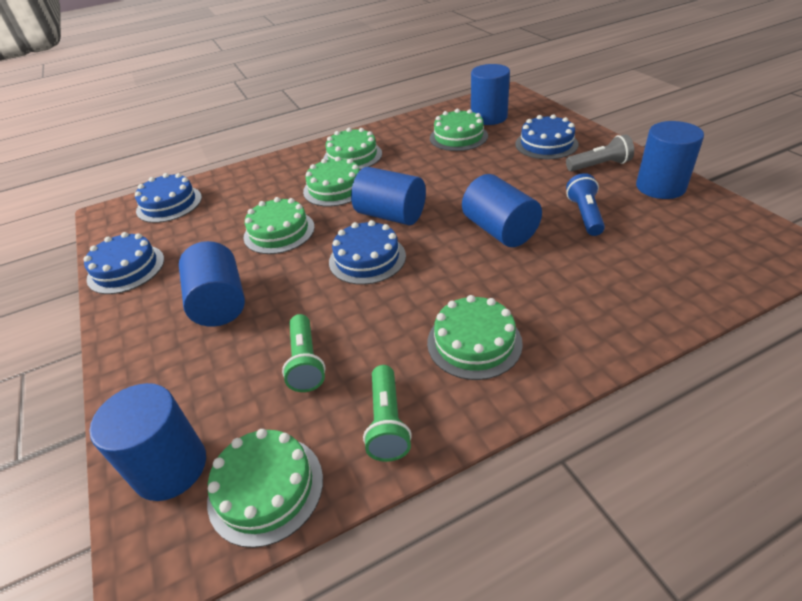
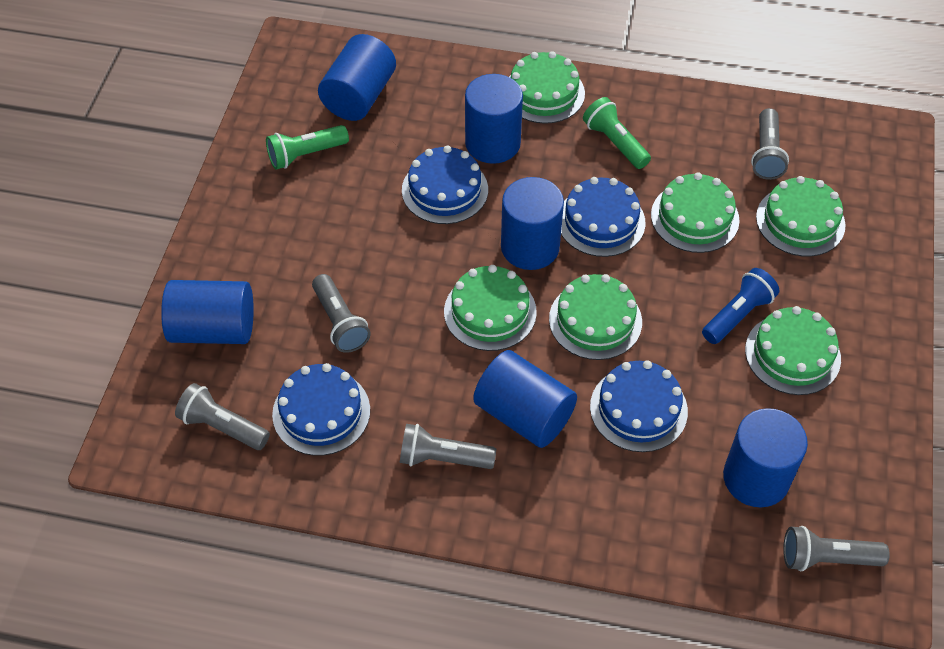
grey flashlight: [566,134,634,171] = 1 -> [175,383,270,450] [312,274,371,353] [400,424,496,469] [751,108,789,180] [783,526,890,571] = 5

